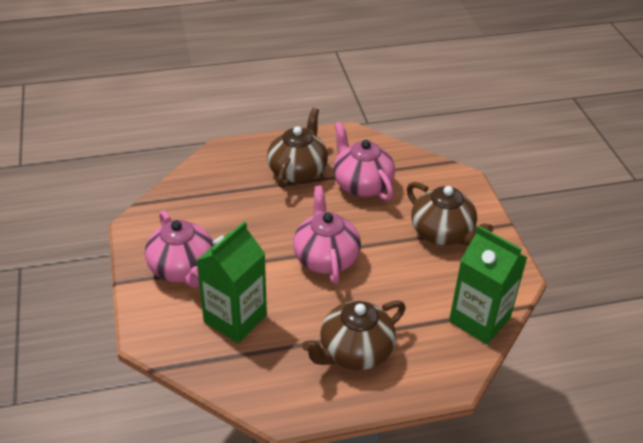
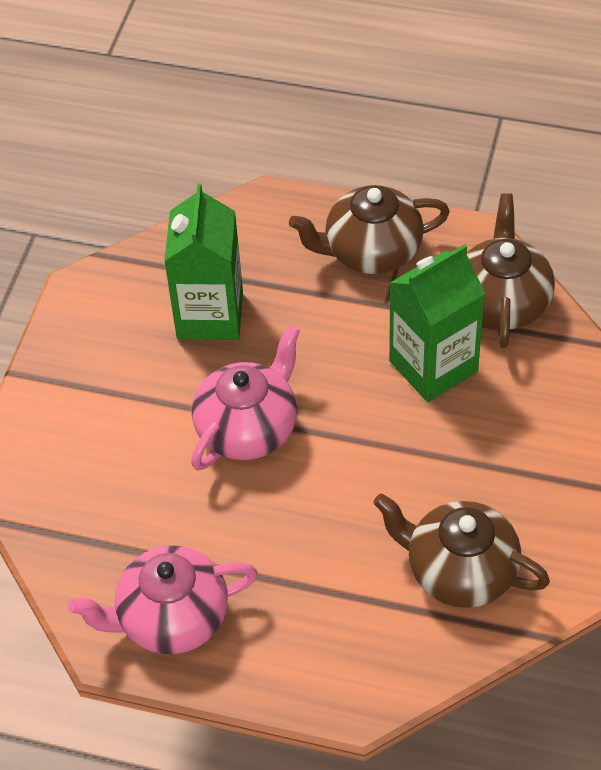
pink teapot: [145,210,214,288] [293,186,361,284] [333,122,395,201] = 3 -> [68,546,258,654] [191,325,300,471] = 2

